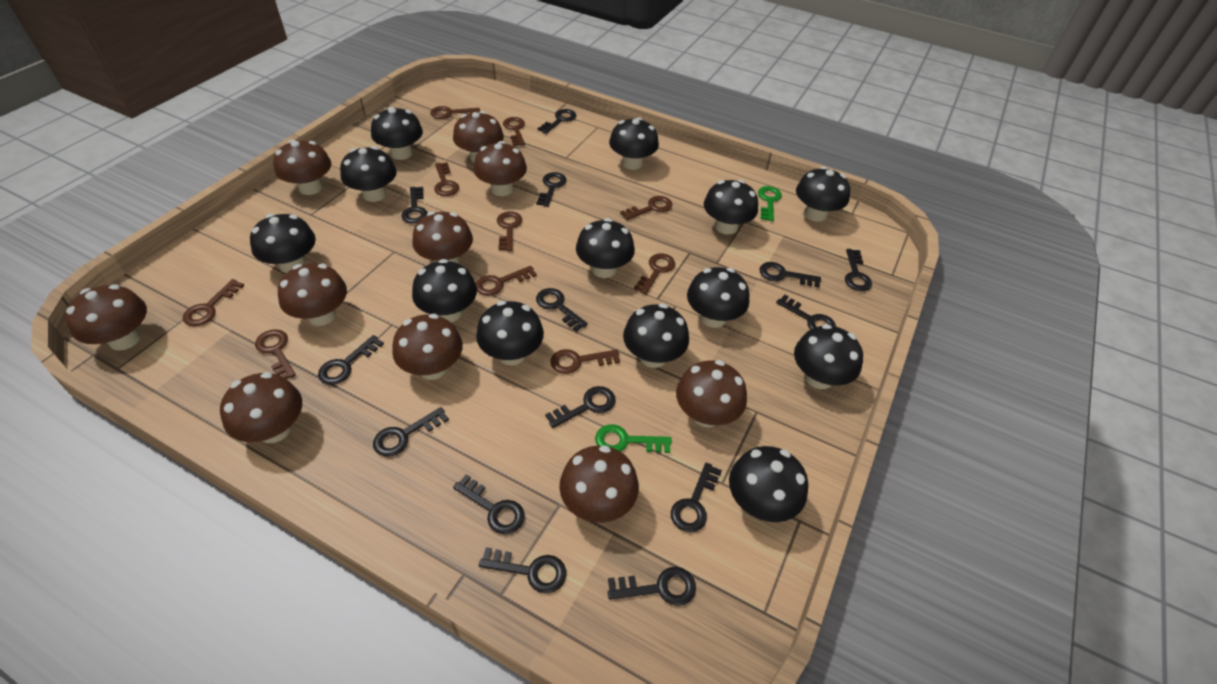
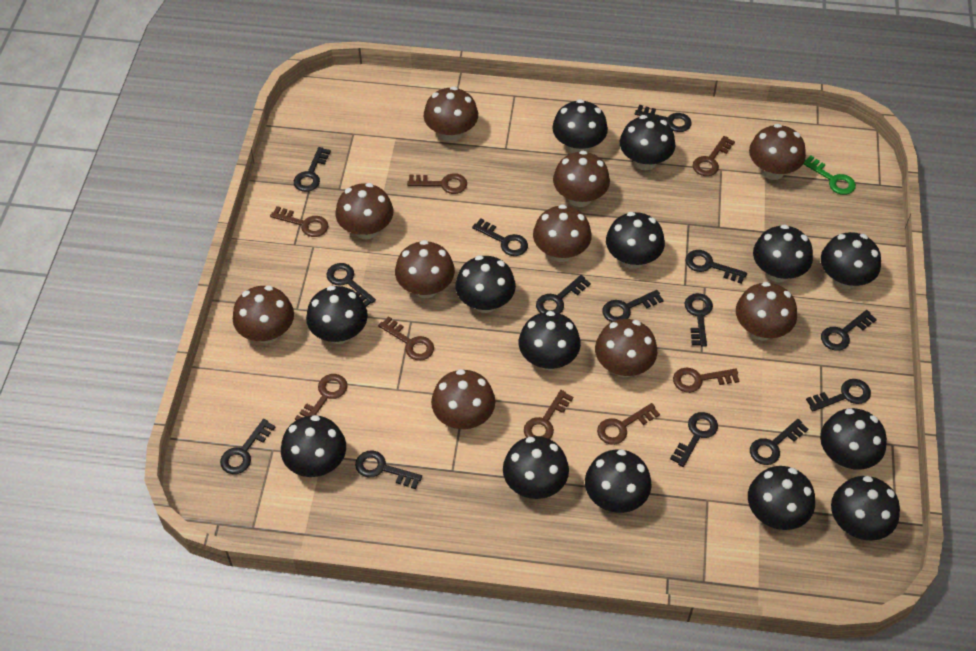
black mushroom: [250,214,316,273] [340,146,397,202] [371,107,423,160] [412,259,477,322] [476,301,544,365] [576,218,635,278] [609,117,659,170] [623,304,689,368] [687,267,749,328] [704,180,758,234] [729,446,808,522] [794,324,863,389] [796,167,850,222] = 13 -> [281,415,346,477] [306,286,368,344] [455,255,516,313] [503,436,569,499] [519,311,581,370] [552,99,608,153] [585,449,652,513] [606,212,665,269] [620,115,675,170] [748,466,815,530] [753,224,813,282] [820,408,887,470] [821,232,881,289] [831,476,900,541] = 14
brown key: [183,279,244,326] [255,329,296,379] [430,106,480,119] [434,162,459,196] [476,266,537,296] [497,211,522,251] [503,117,525,146] [551,349,620,374] [620,196,673,220] [634,253,675,294] = 10 -> [270,206,328,237] [295,374,347,420] [378,316,434,361] [407,173,467,194] [524,390,573,439] [597,403,660,445] [673,368,739,393] [693,136,735,176] = 8
green key: [595,424,672,453] [758,186,782,221] = 2 -> [803,155,856,195] = 1

